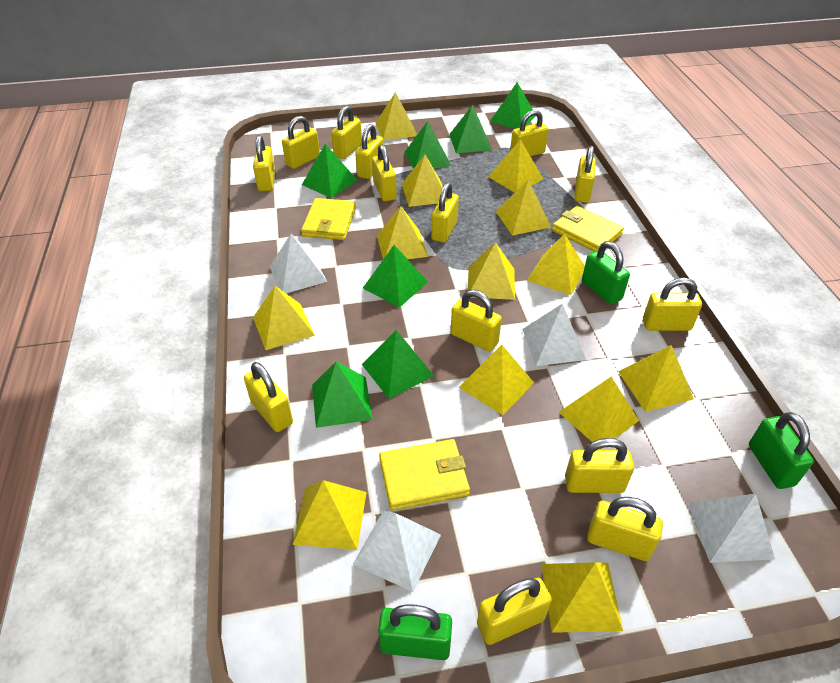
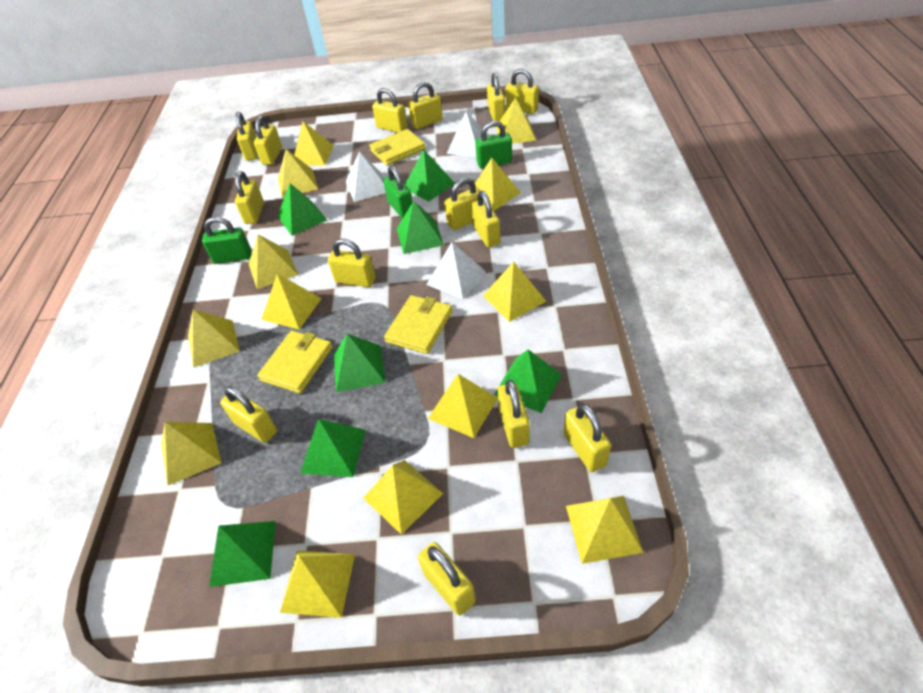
white pyramid: [269,234,327,293] [353,510,441,592] [522,304,586,366] [688,494,775,563] = 4 -> [346,151,386,202] [426,242,486,299] [447,111,489,157] = 3

